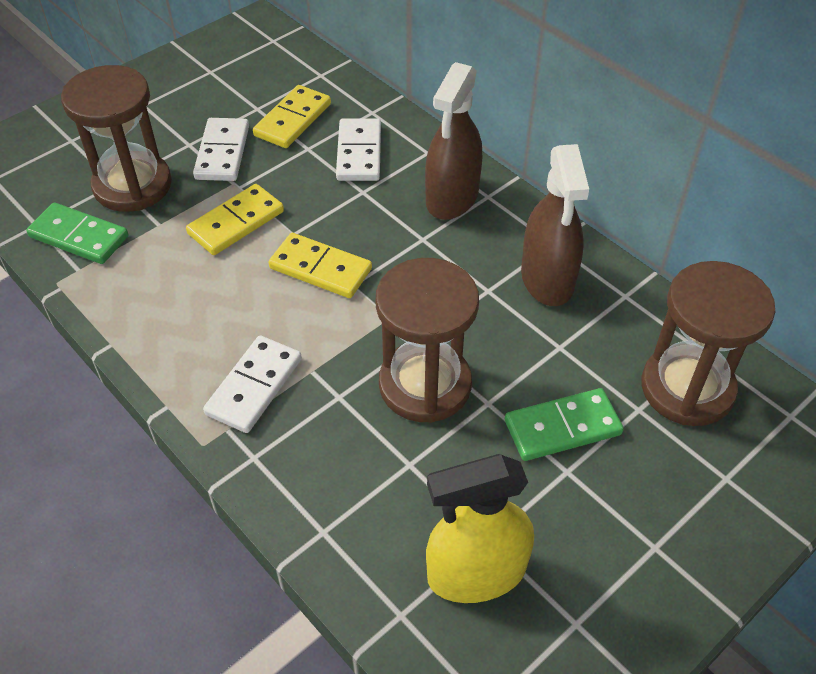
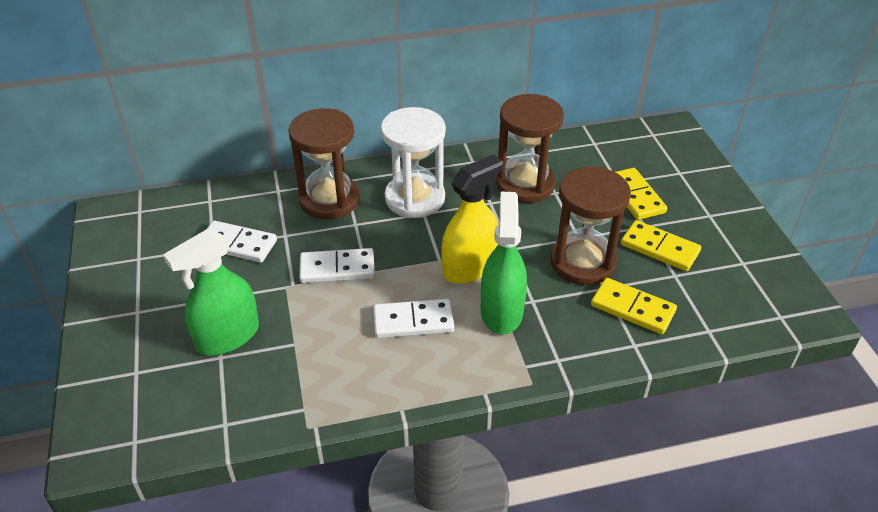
brown spray bottle: [425,62,482,220] [521,144,589,306] = 2 -> none = 0
green domino: [26,202,129,264] [505,388,624,461] = 2 -> none = 0
green spray bottle: none = 0 -> [163,230,259,355] [481,191,527,335] = 2
white hourglass: none = 0 -> [381,107,446,218] = 1

